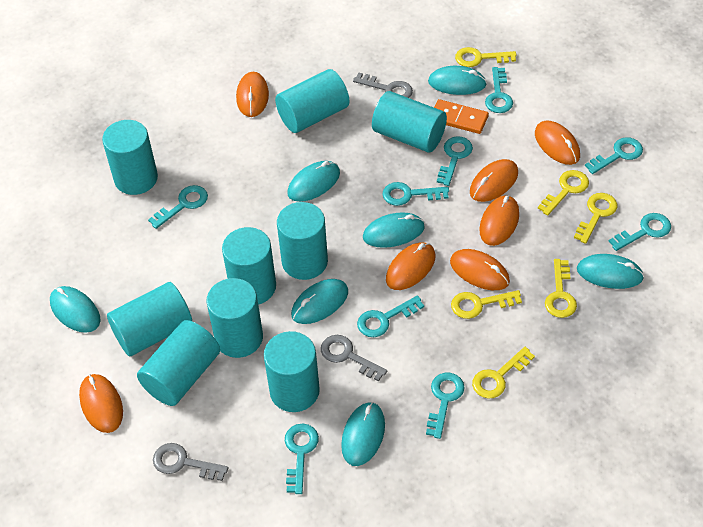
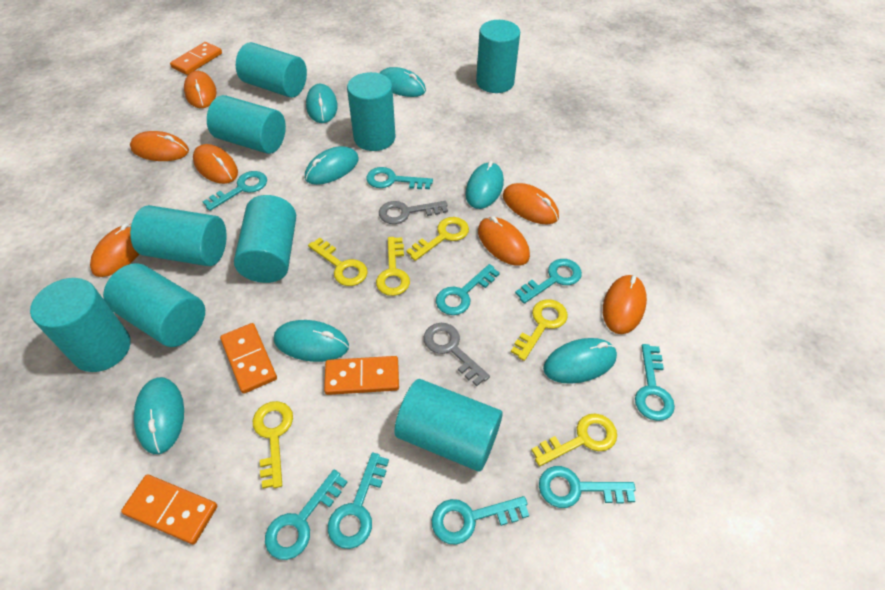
grey key: [153,443,229,481] [321,335,387,382] [353,73,413,98] = 3 -> [379,201,448,224] [424,323,490,386] = 2
orange domino: [434,99,489,134] = 1 -> [121,474,217,544] [170,42,222,75] [220,323,277,394] [324,356,399,395] = 4

